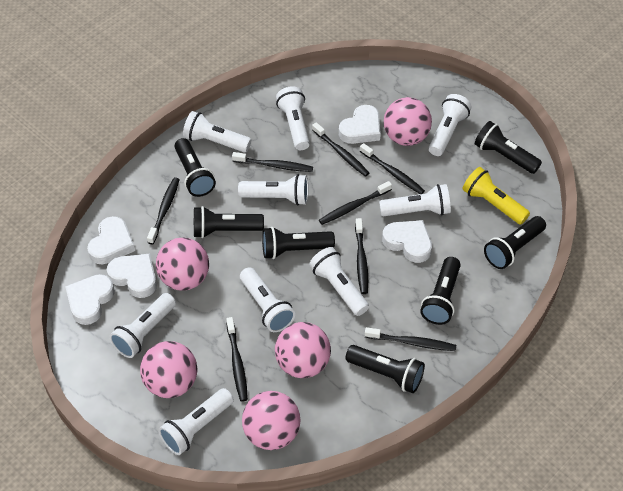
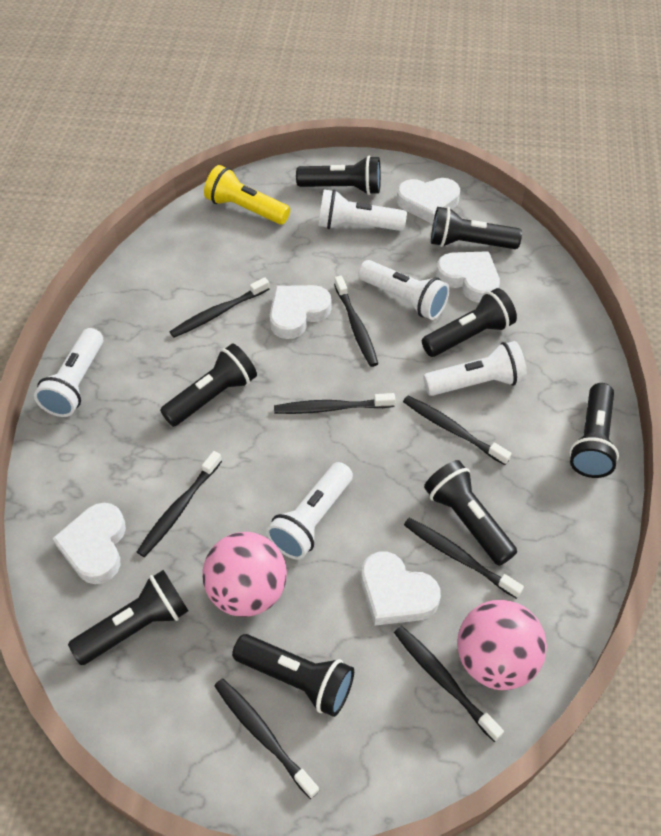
black flashlight: [174,138,216,197] [194,206,264,238] [262,227,335,259] [345,345,425,393] [420,257,461,325] [475,121,542,174] [484,216,546,269] = 7 -> [68,570,188,665] [160,344,257,427] [232,634,354,717] [296,156,381,195] [422,288,517,357] [424,460,517,566] [431,207,522,249] [569,383,619,478] = 8
pink ball: [140,341,197,398] [156,237,209,291] [242,391,301,450] [275,322,331,378] [384,97,432,146] = 5 -> [203,532,287,617] [457,600,547,690] = 2
white flashlight: [109,293,176,358] [158,388,234,455] [183,111,251,153] [238,174,308,206] [240,267,295,332] [276,86,310,150] [309,247,369,316] [379,184,451,217] [429,94,472,156] = 9 -> [34,328,103,417] [266,462,353,560] [318,189,407,231] [358,260,450,320] [423,341,527,396] = 5

